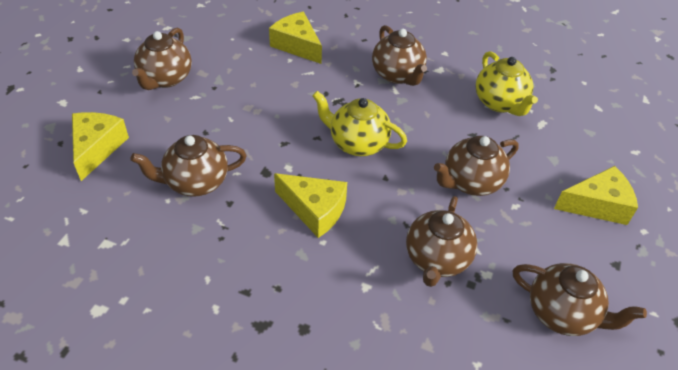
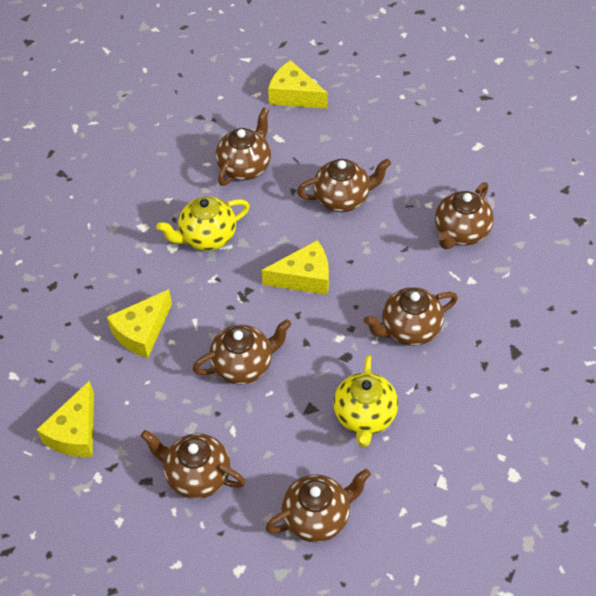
brown teapot: [130,135,247,197] [132,28,192,90] [372,25,427,86] [406,196,478,287] [434,136,519,196] [513,263,647,336] = 6 -> [141,430,246,499] [193,319,291,385] [216,107,271,186] [265,469,371,543] [297,159,391,212] [364,287,458,346] [435,182,494,249] = 7

